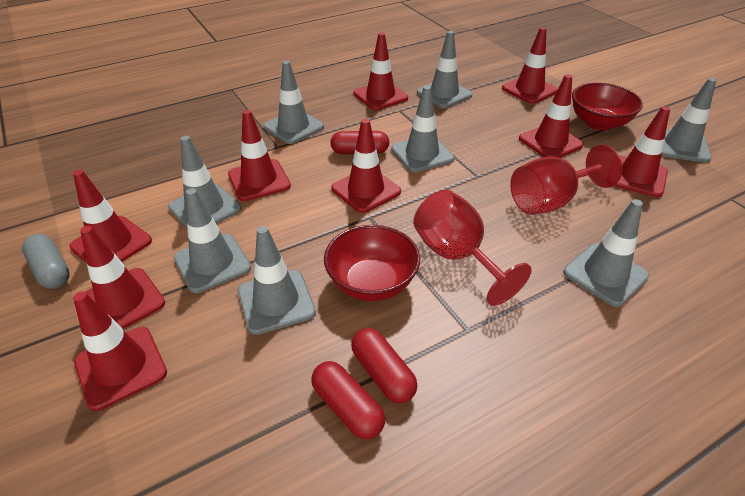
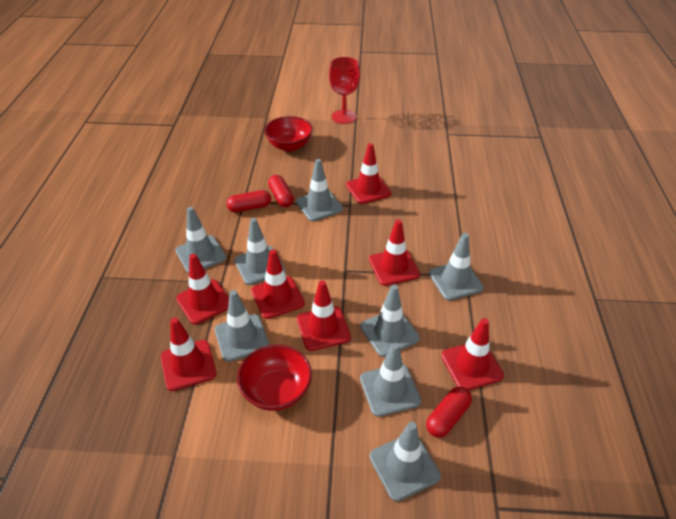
grey capsule: [22,234,70,289] = 1 -> none = 0
red goblet: [413,190,532,306] [510,145,622,215] = 2 -> [329,57,360,124] = 1
red traffic cone: [70,170,152,262] [73,292,167,411] [80,226,165,329] [228,110,291,201] [331,119,401,213] [354,33,408,110] [502,27,558,104] [519,74,584,158] [614,106,670,197] = 9 -> [161,318,217,391] [176,254,229,324] [251,249,305,319] [297,280,351,351] [346,143,392,204] [369,219,420,286] [441,318,504,390] = 7

